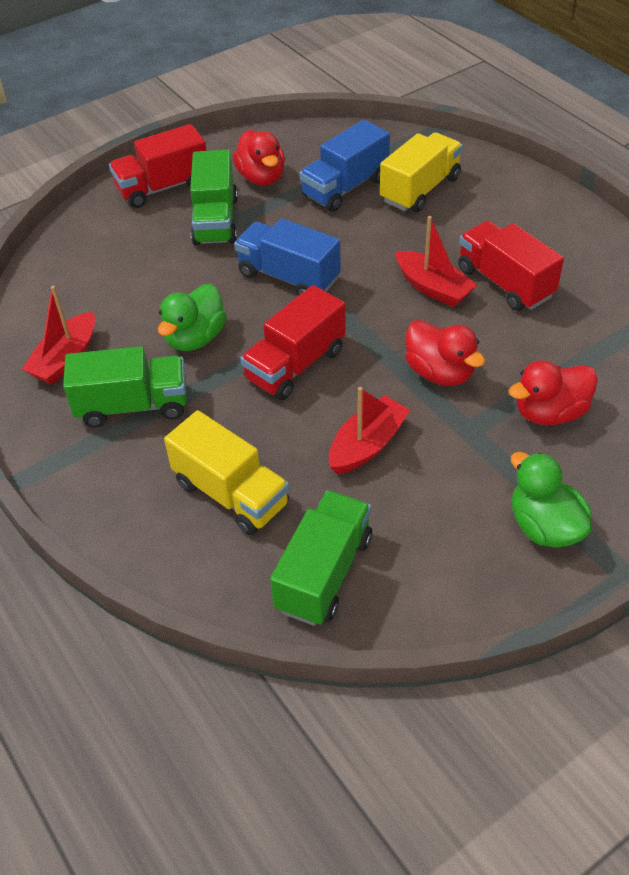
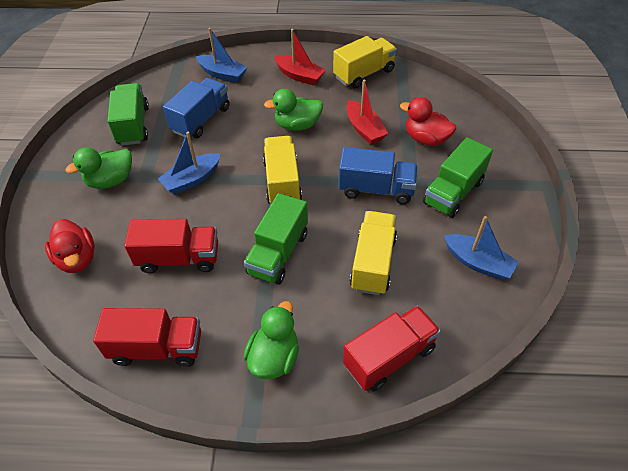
blue boat: none = 0 -> [158,132,221,194] [196,28,247,83] [444,216,519,280] = 3
green duck: [158,284,227,351] [511,452,592,548] = 2 -> [66,147,132,189] [244,301,299,379] [264,89,323,131] = 3
red boat: [22,286,95,385] [329,387,411,474] [395,216,477,307] = 3 -> [274,29,326,86] [347,80,388,145] = 2
red duck: [233,130,285,186] [405,320,485,386] [509,361,598,425] = 3 -> [45,219,95,273] [400,97,456,146] = 2
yellow truck: [164,410,289,535] [380,132,463,212] = 2 -> [263,136,302,204] [333,36,397,89] [350,211,397,295] = 3

